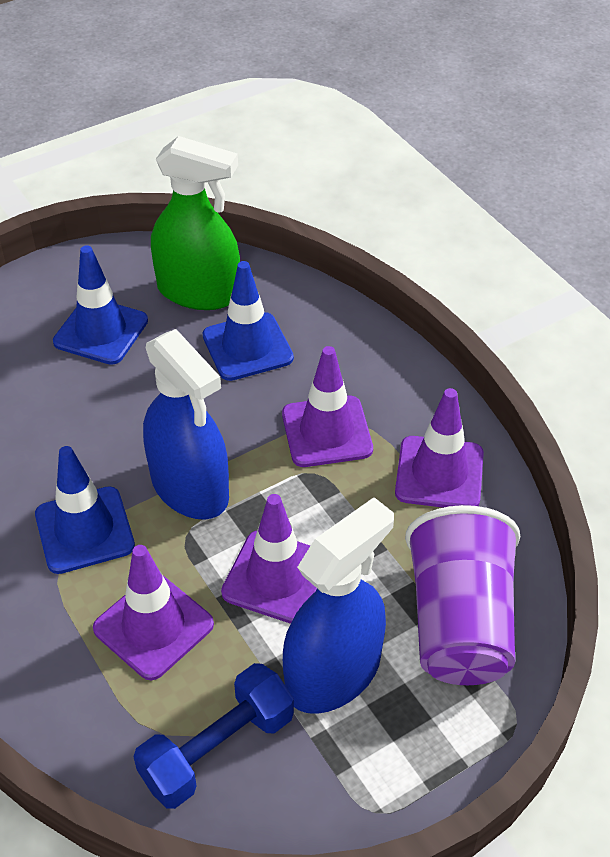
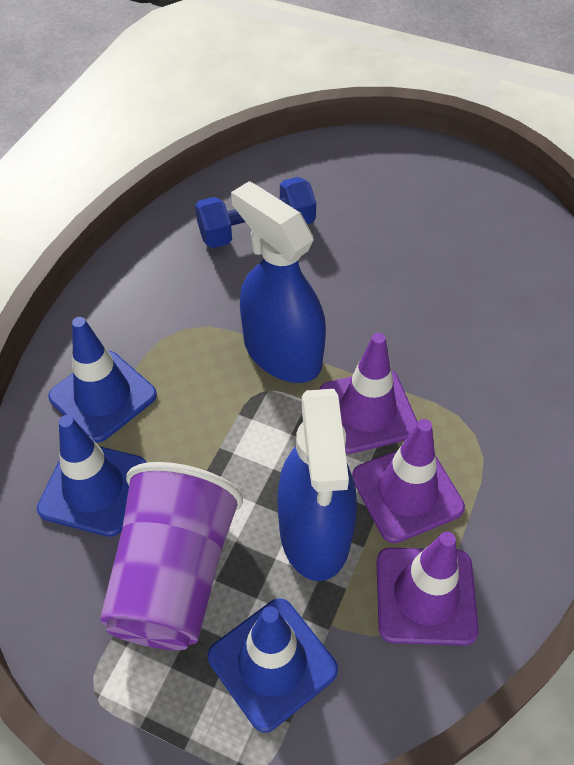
green spray bottle: [151,136,240,310] = 1 -> none = 0
purple traffic cone: [93,545,214,681] [221,494,317,624] [282,346,373,467] [395,388,484,508] = 4 -> [319,333,418,454] [352,419,465,543] [376,532,479,645] = 3

